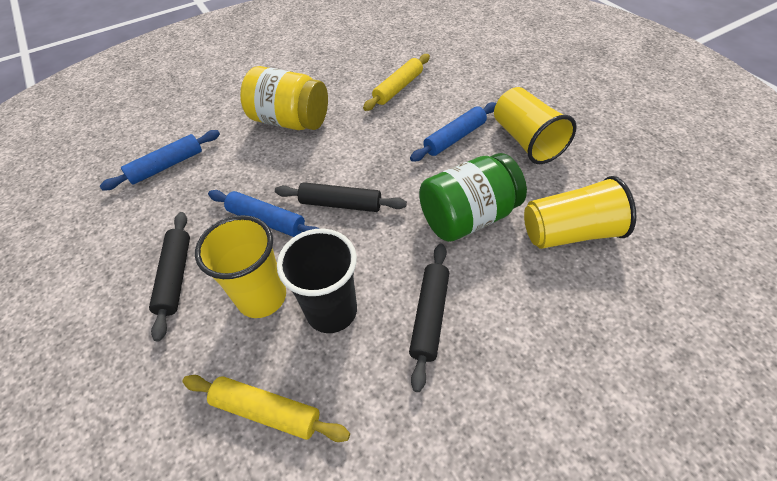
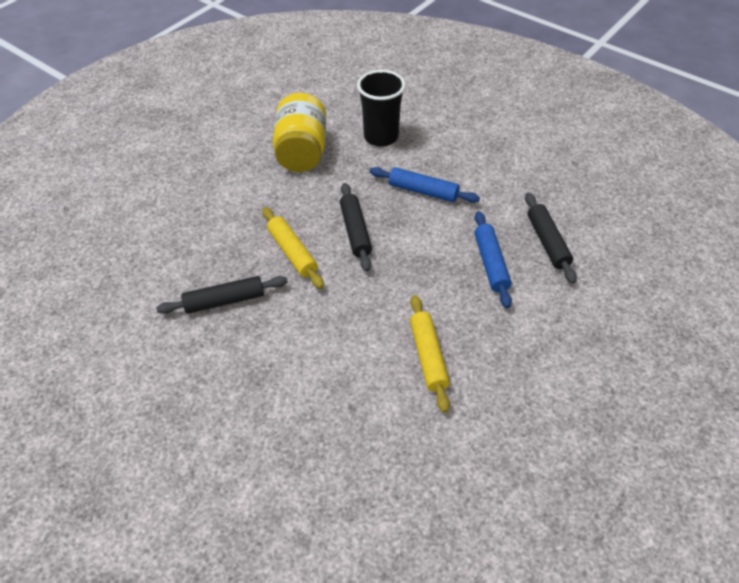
blue rolling pin: [100,130,220,191] [208,190,320,237] [410,102,496,162] = 3 -> [370,167,480,203] [474,211,512,308] = 2
green jar: [419,153,527,242] = 1 -> none = 0
yellow cup: [195,215,286,318] [494,87,577,164] [524,176,636,249] = 3 -> none = 0

